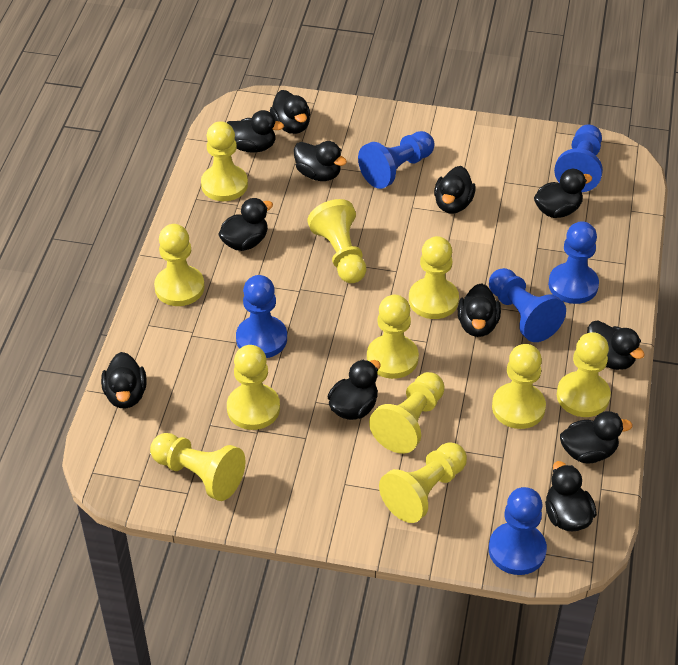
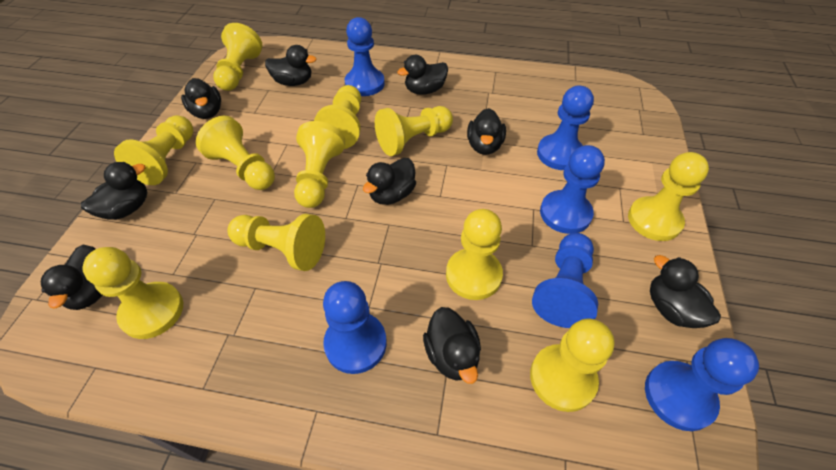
black duck: [101,352,147,409] [218,198,273,251] [227,110,284,153] [270,90,310,134] [294,141,347,181] [328,359,381,420] [434,166,476,214] [458,283,501,337] [534,169,592,218] [545,461,597,531] [560,411,633,463] [587,320,645,370] = 12 -> [40,245,102,310] [81,162,147,220] [181,78,221,119] [265,45,317,86] [363,158,416,205] [397,55,448,95] [423,307,481,384] [467,108,506,155] [650,255,721,328] = 9

